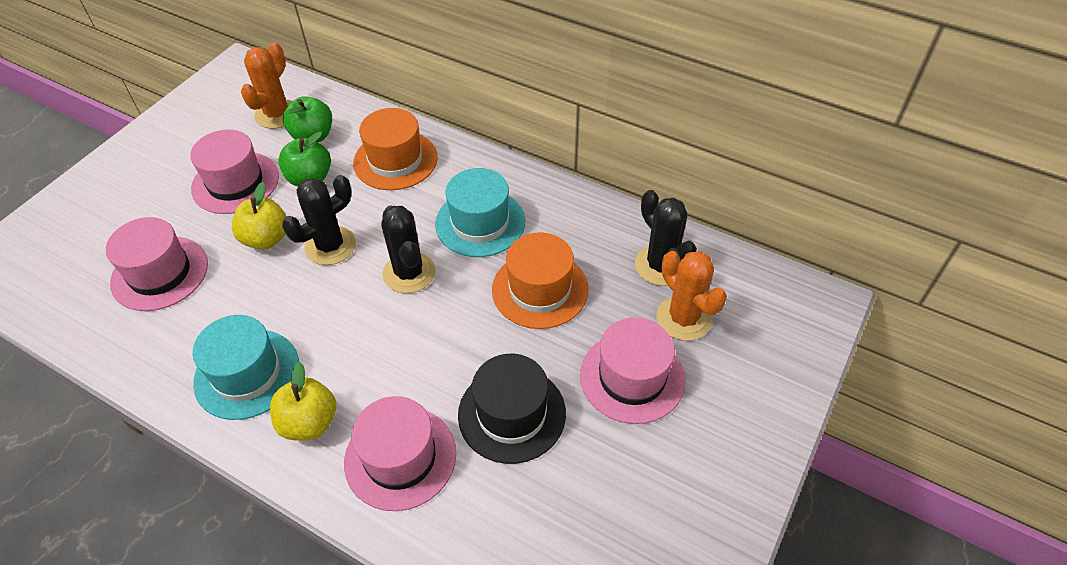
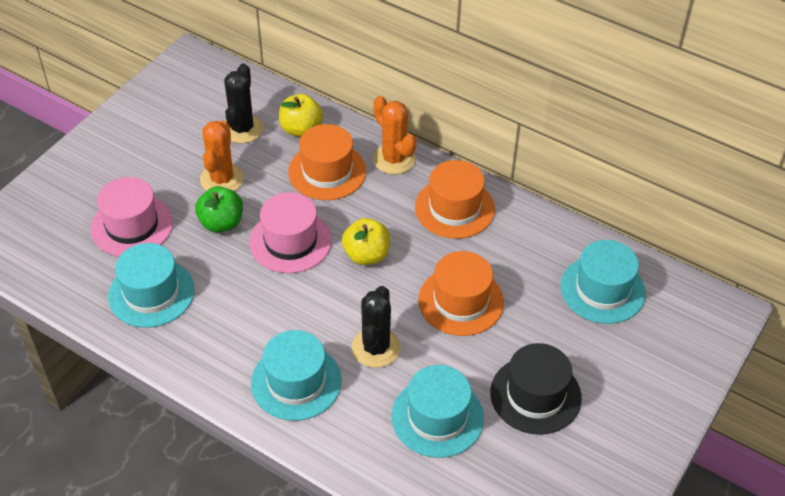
black cactus: [282,175,356,265] [382,205,435,293] [635,190,697,286] = 3 -> [224,64,264,143] [351,286,401,368] = 2
green apple: [279,131,331,186] [283,96,332,142] = 2 -> [195,186,243,233] = 1
orange hat: [353,108,438,190] [492,232,588,329] = 2 -> [288,124,366,200] [415,160,495,239] [418,251,504,336] = 3
pink hat: [106,217,208,311] [190,129,279,214] [344,396,456,511] [580,318,685,424] = 4 -> [90,177,173,256] [249,192,332,273] = 2
turquoise hat: [193,315,299,420] [435,168,525,257] = 2 -> [108,243,195,328] [251,330,342,421] [391,365,484,458] [560,240,646,324] = 4

